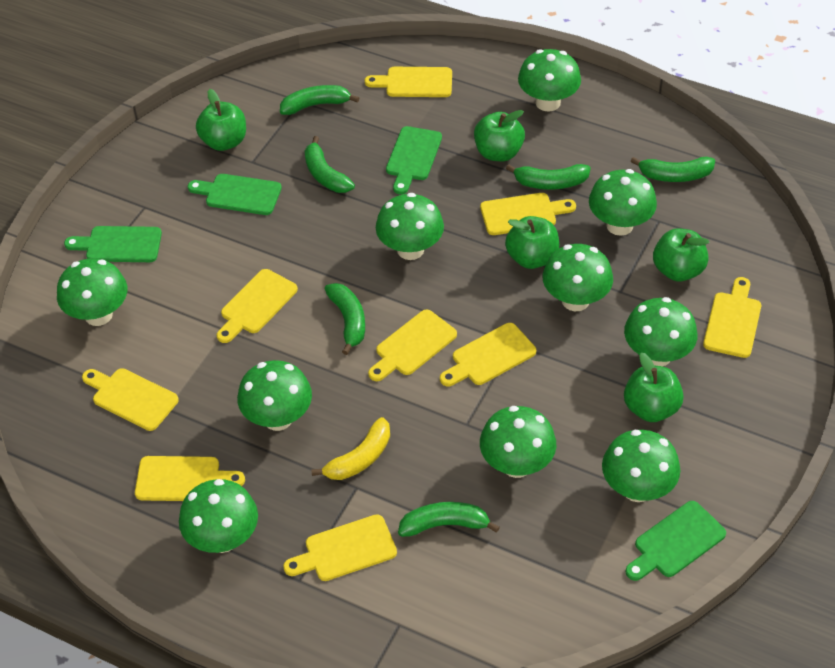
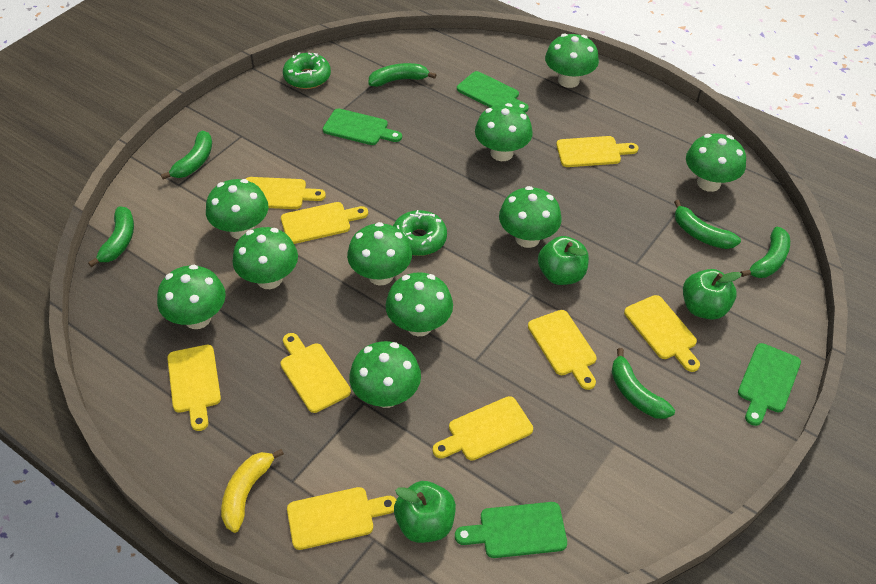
green apple: [196,89,246,151] [474,110,525,161] [505,216,559,269] [624,353,684,422] [653,228,710,282] = 5 -> [394,481,456,543] [538,236,589,285] [683,269,742,320] = 3
green donut: none = 0 -> [283,52,331,89] [393,210,447,256] = 2

